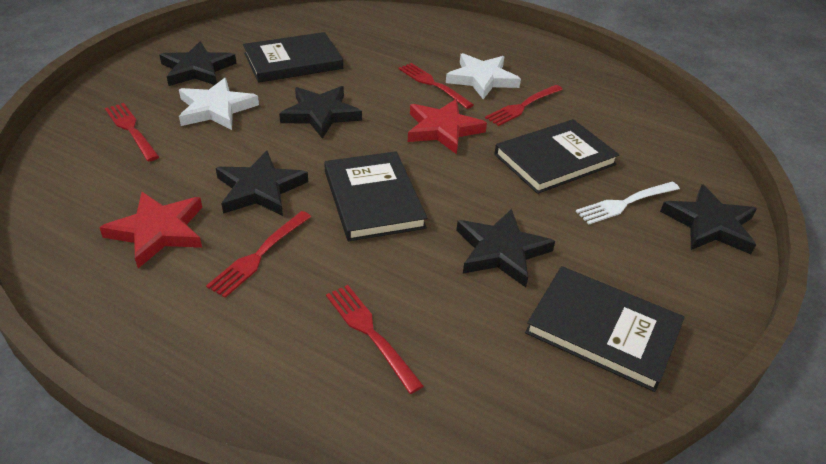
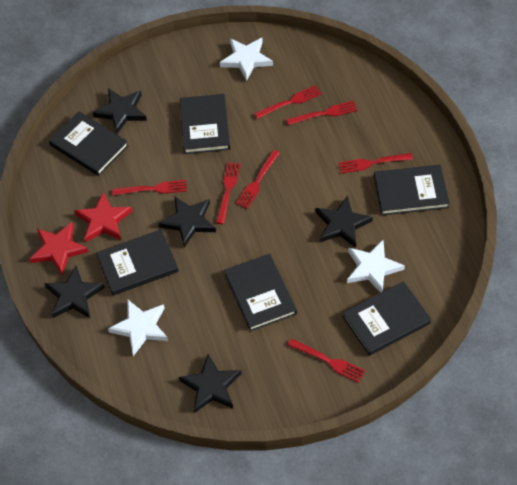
black book: [243,32,343,83] [324,151,427,241] [494,119,620,194] [525,266,685,392] = 4 -> [49,111,129,176] [96,229,179,295] [180,94,230,154] [224,254,297,332] [343,281,431,356] [374,165,450,215] = 6
red fork: [105,103,159,162] [206,211,311,298] [326,285,424,394] [399,63,474,109] [485,85,563,126] = 5 -> [112,180,187,196] [216,162,241,224] [236,150,280,209] [254,85,322,119] [286,100,358,125] [288,339,365,383] [338,153,413,174] = 7
white fork: [576,182,680,224] = 1 -> none = 0
white star: [179,78,259,130] [446,53,521,99] = 2 -> [108,299,168,356] [220,38,273,81] [347,240,405,293] = 3

